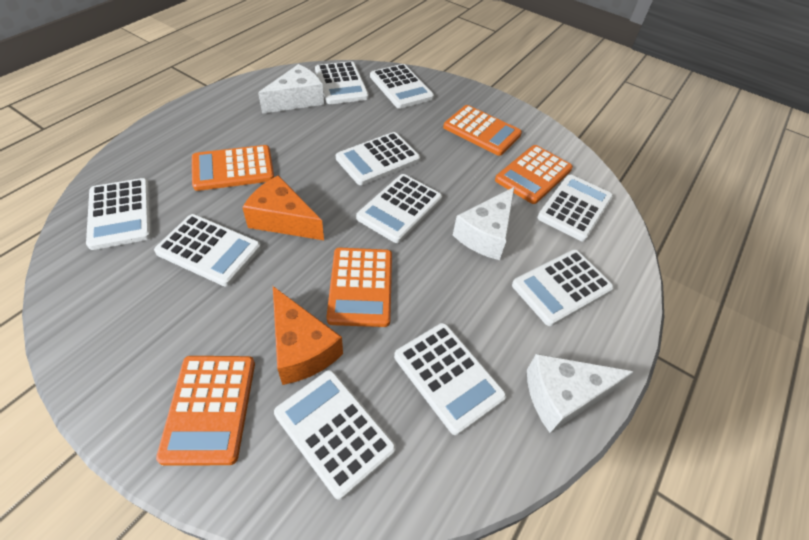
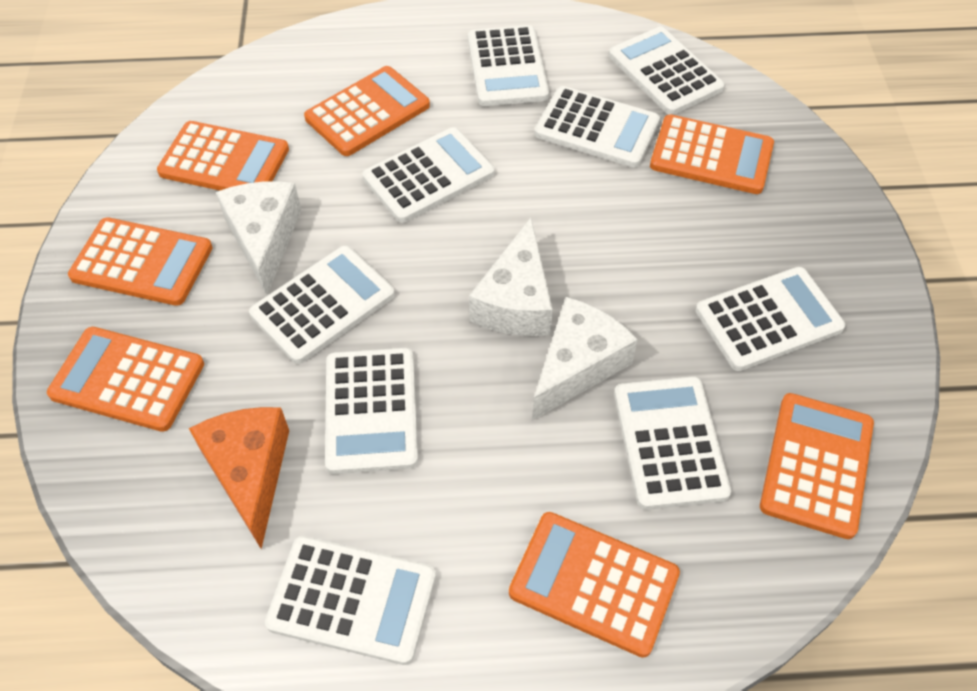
orange calculator: [156,356,255,466] [192,145,274,191] [327,248,392,327] [443,105,522,156] [495,145,573,204] = 5 -> [47,327,204,432] [68,217,213,306] [157,121,289,191] [304,66,430,156] [509,512,680,658] [650,114,774,194] [760,393,874,539] = 7
orange cheese: [242,175,324,240] [273,286,343,385] = 2 -> [189,407,289,549] = 1
white calculator: [86,178,152,250] [154,214,261,286] [274,370,396,500] [315,61,369,104] [336,132,420,185] [356,174,442,243] [370,64,434,109] [394,323,507,435] [512,250,614,326] [537,175,613,242] = 10 -> [249,245,395,364] [265,536,436,665] [325,348,418,474] [362,127,494,223] [468,25,549,106] [535,86,660,167] [609,27,725,115] [614,376,731,510] [696,267,845,371] = 9

